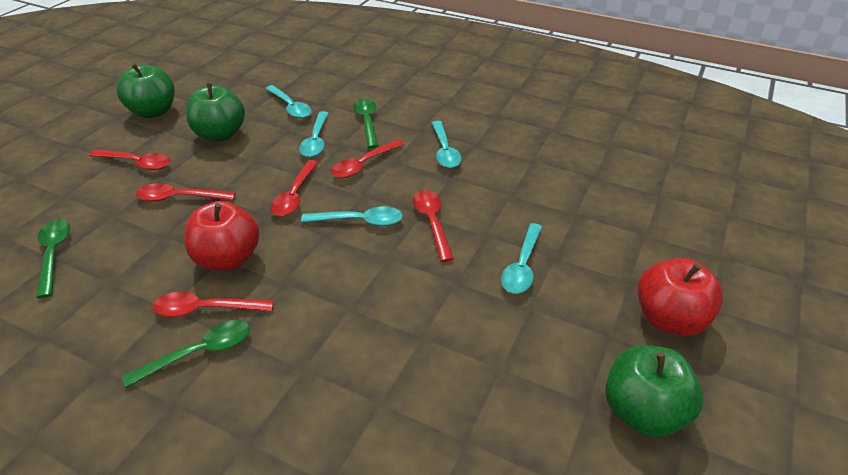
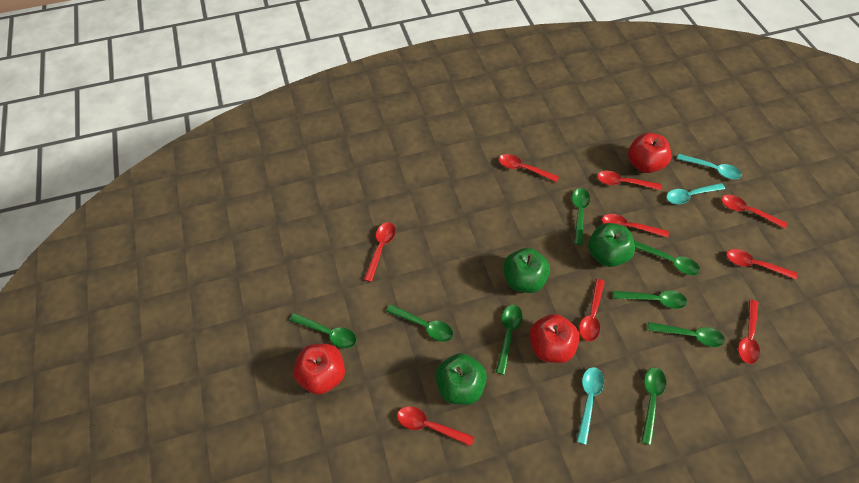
green spoon: [36,219,70,298] [122,320,250,388] [353,98,378,148] = 3 -> [290,313,357,348] [386,304,453,342] [496,305,523,375] [572,188,590,245] [613,291,687,309] [634,241,700,275] [641,367,666,445] [648,322,725,347] = 8
red apple: [184,201,259,271] [637,258,723,336] = 2 -> [293,344,345,395] [529,314,580,363] [628,133,671,173] = 3
red spoon: [89,149,170,170] [136,183,236,202] [153,292,274,317] [271,160,318,216] [331,139,405,178] [413,190,454,262] = 6 -> [364,222,396,282] [397,406,474,446] [498,154,559,182] [579,279,605,341] [597,171,661,190] [602,214,669,238] [721,195,787,229] [726,249,797,280] [738,299,760,364] = 9
turquoise spoon: [265,85,312,118] [299,111,329,157] [301,206,403,226] [432,121,462,168] [501,223,542,294] = 5 -> [576,367,604,445] [666,183,725,204] [677,154,742,179] = 3

